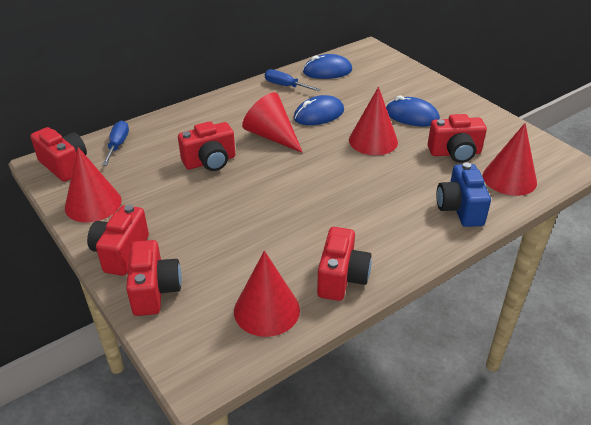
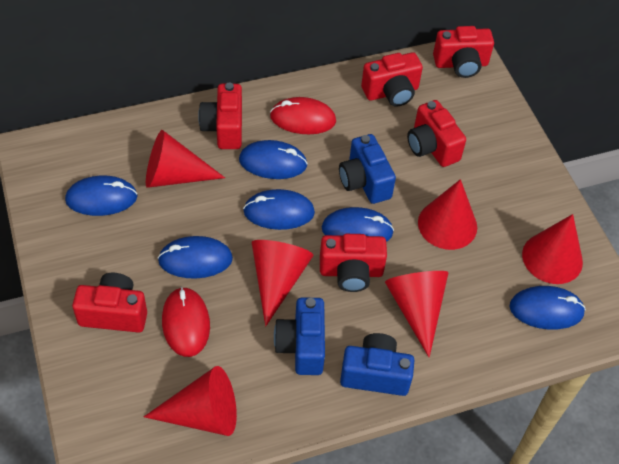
blue camera: [436,162,491,227] = 1 -> [274,297,325,375] [339,134,396,204] [340,333,414,396] = 3
blue mouse: [294,95,344,125] [303,54,352,79] [386,96,440,126] = 3 -> [65,176,138,216] [158,236,233,279] [239,140,308,179] [243,189,315,230] [322,207,394,242] [509,286,586,330] = 6
blue screwdriver: [102,121,129,165] [265,69,320,91] = 2 -> none = 0
red cone: [65,147,122,222] [234,251,300,337] [242,92,303,153] [349,87,398,155] [483,123,537,196] = 5 -> [144,366,237,436] [146,130,225,188] [252,240,314,326] [385,271,449,358] [418,179,477,250] [522,214,583,284] = 6
red mouse: none = 0 -> [162,287,210,357] [270,97,336,134] = 2

